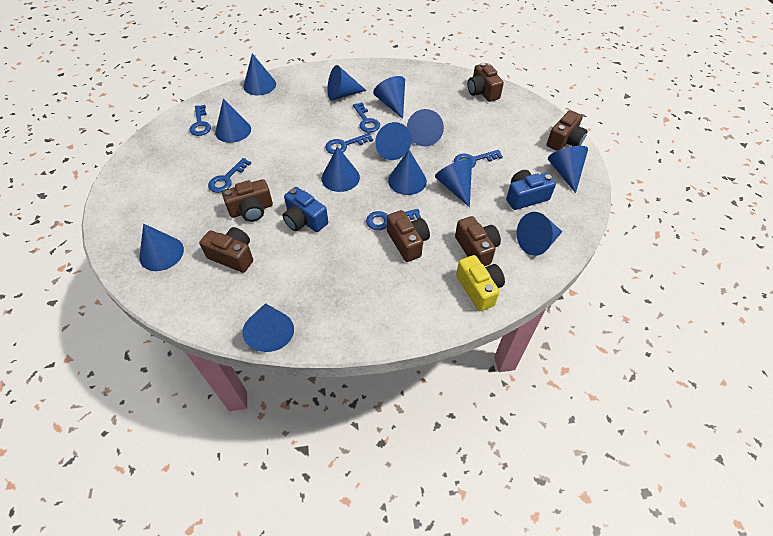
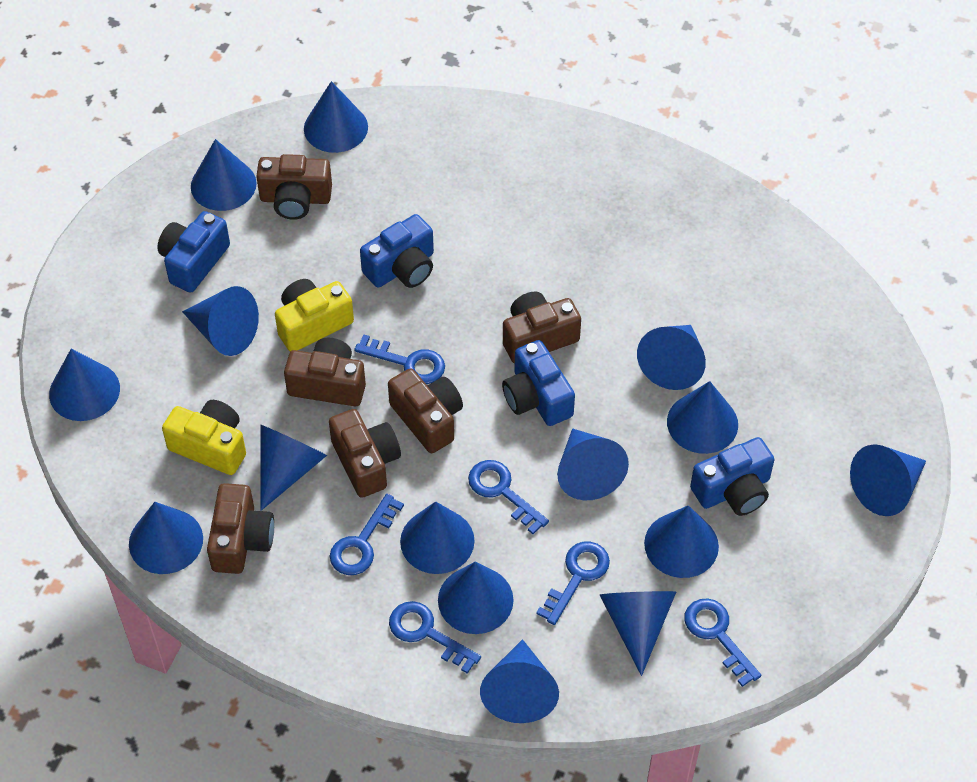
blue camera: [282,187,328,232] [506,170,556,210] = 2 -> [157,211,230,293] [360,214,434,288] [502,340,575,426] [690,437,775,516] = 4
blue cone: [139,224,184,271] [215,99,251,143] [242,303,294,352] [243,53,276,95] [322,146,360,192] [327,65,366,101] [373,76,405,119] [375,122,412,160] [388,150,427,195] [407,109,444,146] [435,159,472,207] [516,212,562,256] [548,146,588,193] = 13 -> [49,349,120,421] [129,502,203,574] [182,286,259,356] [191,139,257,211] [260,425,327,511] [304,81,368,153] [400,501,475,574] [438,562,514,634] [480,639,559,723] [557,428,629,500] [600,591,676,676] [637,325,706,390] [644,505,719,578] [667,381,738,454] [850,444,926,516] = 15
yellow camera: [456,255,505,311] = 1 -> [162,400,246,475] [275,279,354,352] = 2

